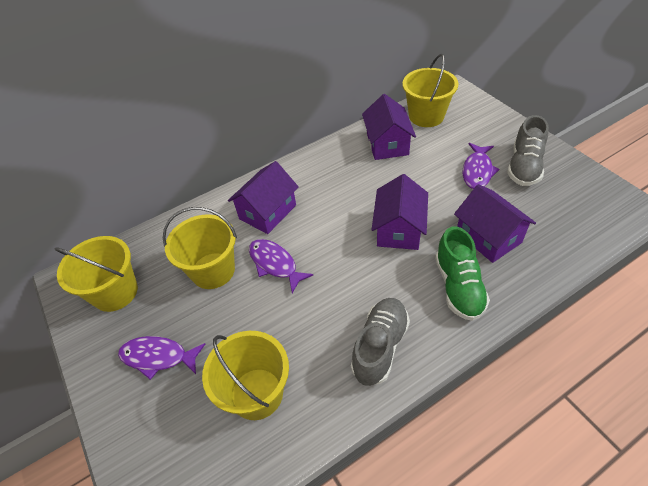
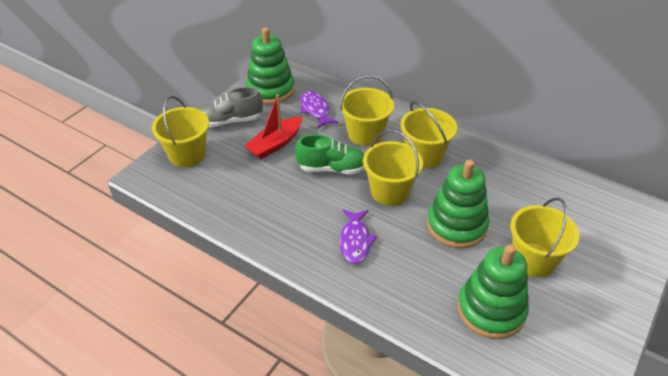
green stacking toy: none = 0 -> [246,27,295,104] [427,159,489,249] [458,245,529,339] = 3
grey shoe: [351,298,410,386] [507,115,549,186] = 2 -> [199,87,263,127] = 1
purple fish: [118,336,205,380] [249,239,314,293] [463,143,500,189] = 3 -> [300,90,338,128] [340,209,377,264] = 2
purple house: [228,161,299,234] [362,94,416,160] [372,174,428,250] [454,184,536,263] = 4 -> none = 0
red boat: none = 0 -> [244,95,302,159] = 1
yellow bucket: [55,236,138,312] [163,207,237,289] [202,331,289,420] [402,54,458,127] = 4 -> [152,96,209,167] [340,75,394,146] [363,130,423,206] [400,101,457,168] [510,197,579,277] = 5

